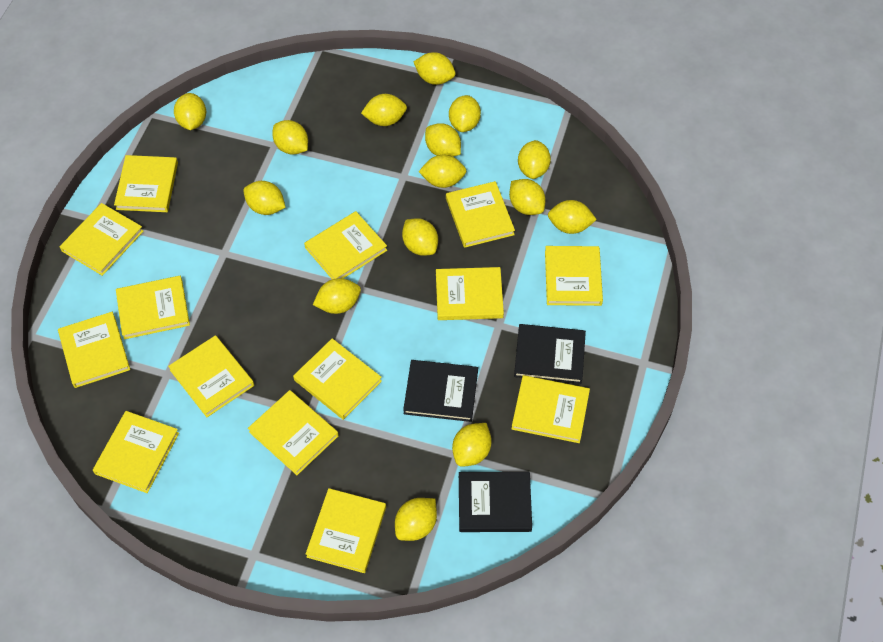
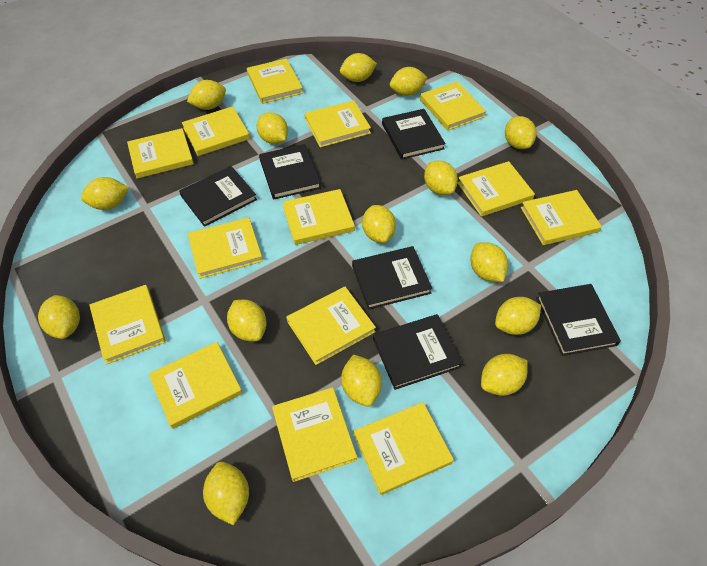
black book: [403,360,478,422] [459,472,532,532] [514,324,586,384] = 3 -> [179,166,257,227] [259,144,321,199] [352,246,432,310] [373,314,463,390] [382,109,445,160] [536,284,621,356] = 6

